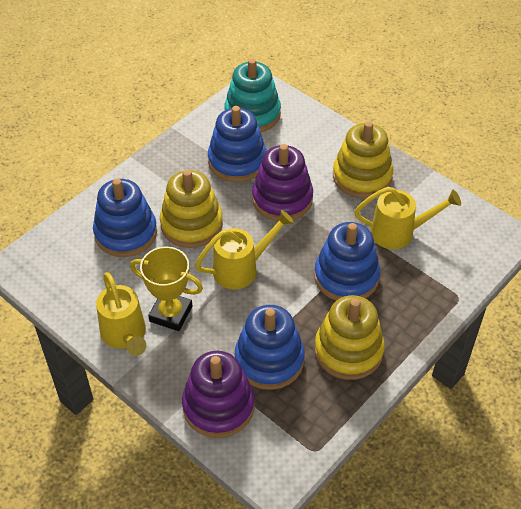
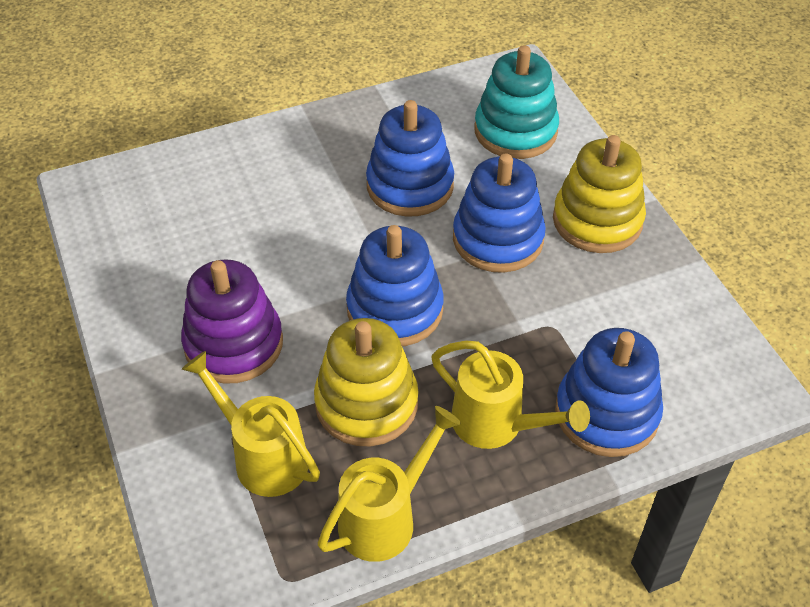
purple stacking toy: [182,351,255,438] [252,144,313,221] = 2 -> [181,259,283,384] = 1
yellow stacking toy: [160,170,223,248] [314,295,385,380] [333,121,393,198] = 3 -> [314,318,419,446] [553,135,646,253] = 2
yellow trophy: [130,247,203,331] = 1 -> none = 0

